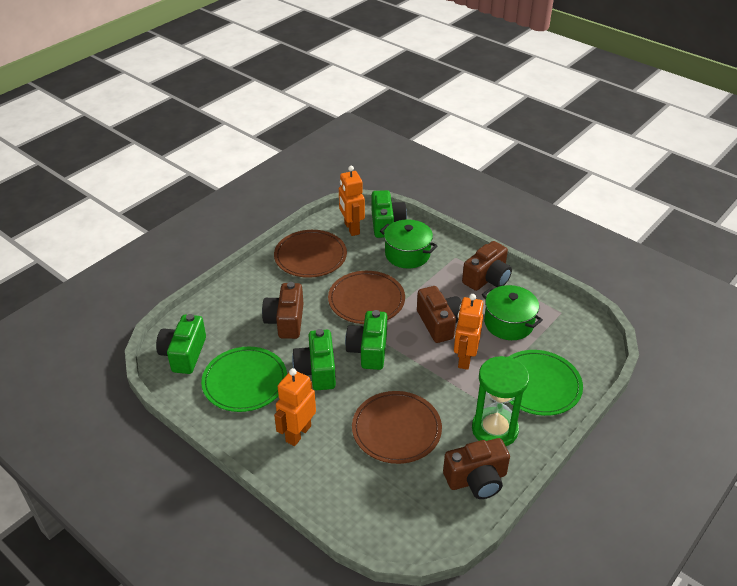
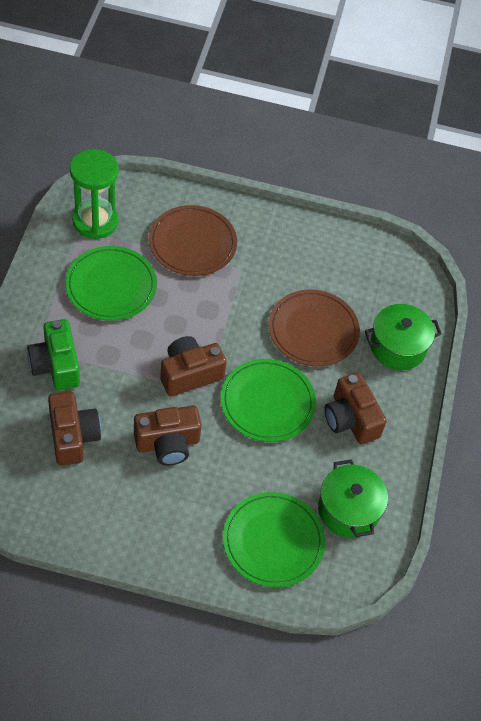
brown plate: [274,230,347,278] [328,271,405,324] [352,391,442,464] = 3 -> [149,205,237,276] [269,290,360,367] = 2
green camera: [156,314,206,374] [292,329,336,390] [345,310,387,370] [372,190,407,238] = 4 -> [27,319,80,391] = 1
green plate: [201,347,287,412] [509,350,583,416] = 2 -> [65,246,157,321] [221,359,316,442] [223,492,325,588] = 3
orange robot: [274,368,316,446] [339,166,365,236] [454,294,484,370] = 3 -> none = 0

